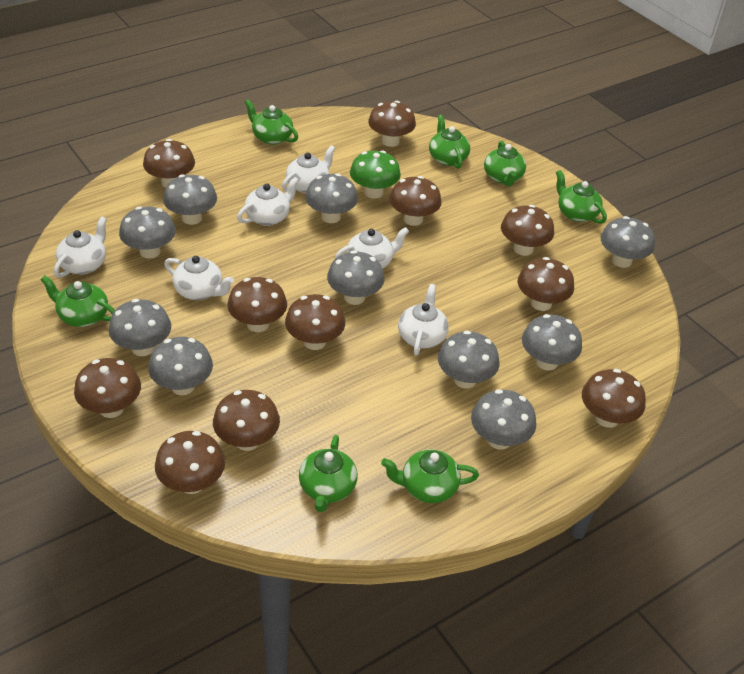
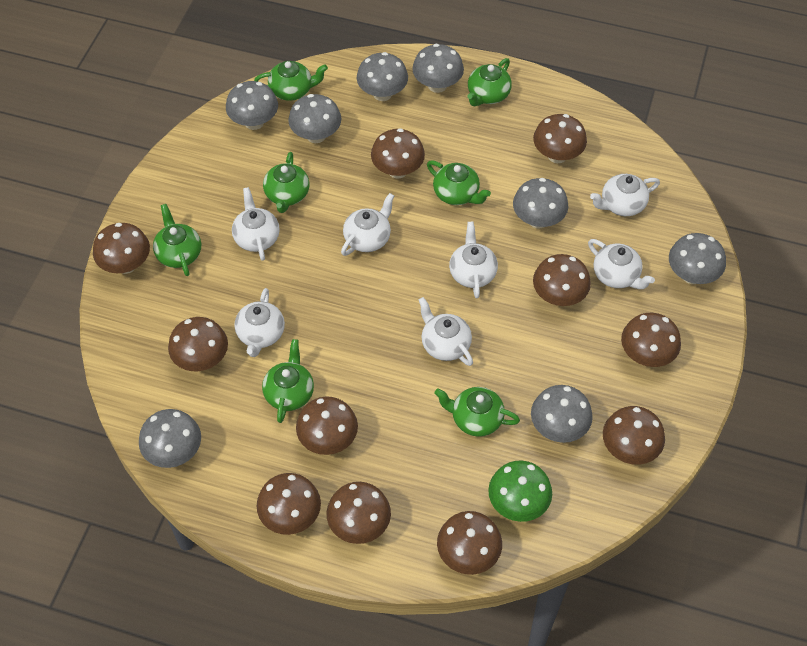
grey mushroom: [109,299,171,356] [119,206,176,259] [148,337,213,395] [163,174,217,225] [305,173,358,223] [327,250,384,305] [438,331,500,388] [471,389,536,450] [522,314,582,371] [600,216,655,268] = 10 -> [139,409,201,468] [226,81,278,130] [288,94,341,143] [357,52,408,101] [412,44,464,93] [513,178,568,228] [531,385,593,443] [669,233,726,284] = 8
white teapot: [54,216,107,278] [164,256,234,300] [237,177,299,226] [282,145,335,193] [335,227,409,269] [398,284,449,356] = 6 -> [232,187,280,261] [234,288,285,357] [341,193,394,256] [419,297,473,366] [449,222,498,298] [588,239,655,289] [590,174,660,216] = 7

